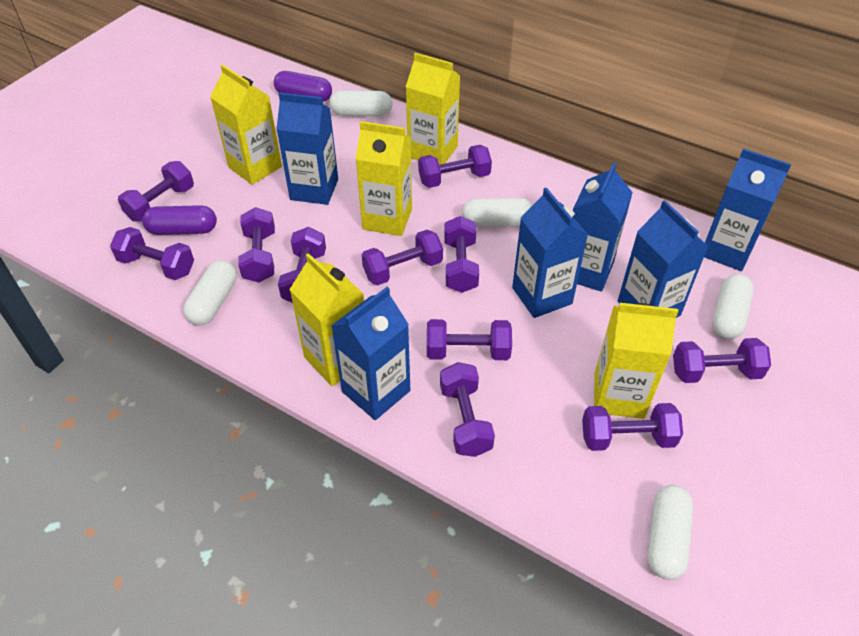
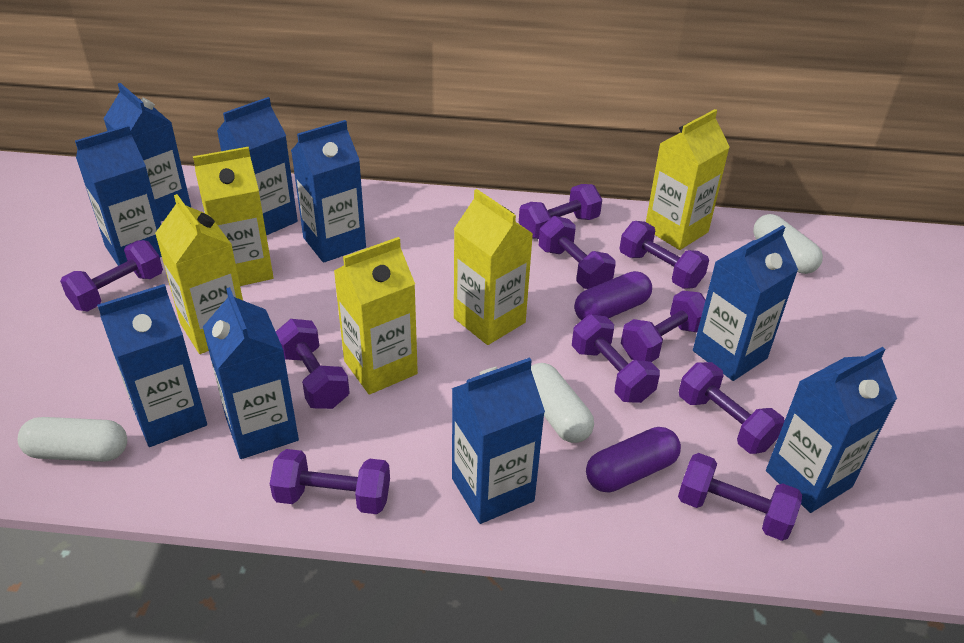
blue carton: [276,92,338,205] [331,287,410,420] [512,187,588,318] [573,163,633,292] [618,200,708,318] [704,148,791,271] = 6 -> [75,125,162,266] [97,284,207,447] [104,83,191,222] [203,287,299,459] [217,97,298,235] [291,120,366,263] [452,357,545,524] [693,225,798,381] [766,347,897,513] = 9
purple dumbbell: [110,227,194,280] [118,161,194,222] [238,207,275,283] [278,227,326,303] [362,230,443,285] [418,145,492,188] [427,319,512,360] [440,362,495,457] [444,216,479,293] [582,403,683,451] [673,338,771,383] = 11 -> [60,240,163,311] [270,449,390,514] [276,319,350,409] [519,184,602,239] [539,216,615,289] [572,314,660,403] [620,221,709,289] [621,291,705,362] [678,453,802,541] [679,362,785,454] = 10
white capsule: [183,260,237,326] [330,90,393,116] [462,198,532,227] [648,485,693,580] [712,274,754,339] = 5 -> [18,417,127,462] [531,363,594,443] [753,214,823,274] = 3

